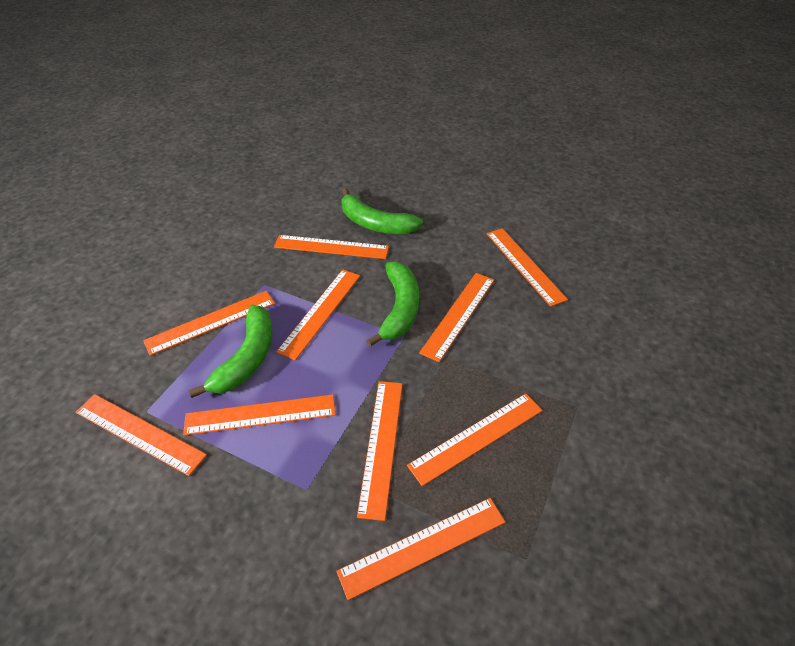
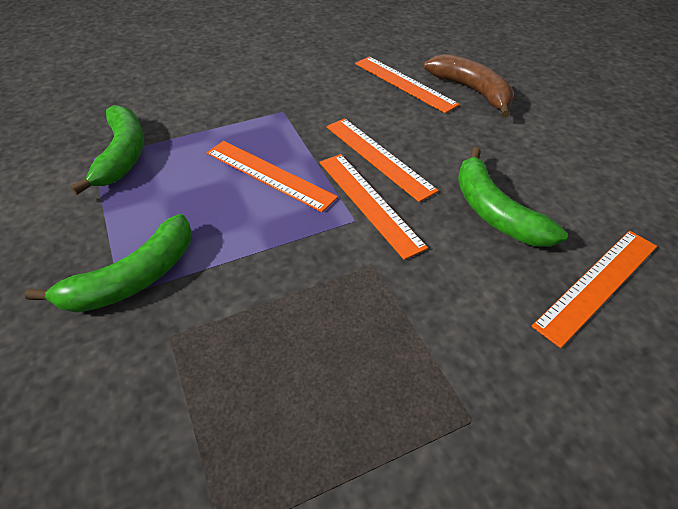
brown banana: none = 0 -> [424,54,513,118] = 1
orange ruler: [76,394,207,476] [143,291,275,356] [183,395,335,436] [274,235,389,259] [276,270,360,360] [336,498,505,600] [357,381,402,521] [407,394,543,486] [419,273,494,362] [486,228,568,307] = 10 -> [207,141,338,212] [319,154,428,260] [326,118,439,202] [355,57,460,113] [531,231,657,348] = 5

